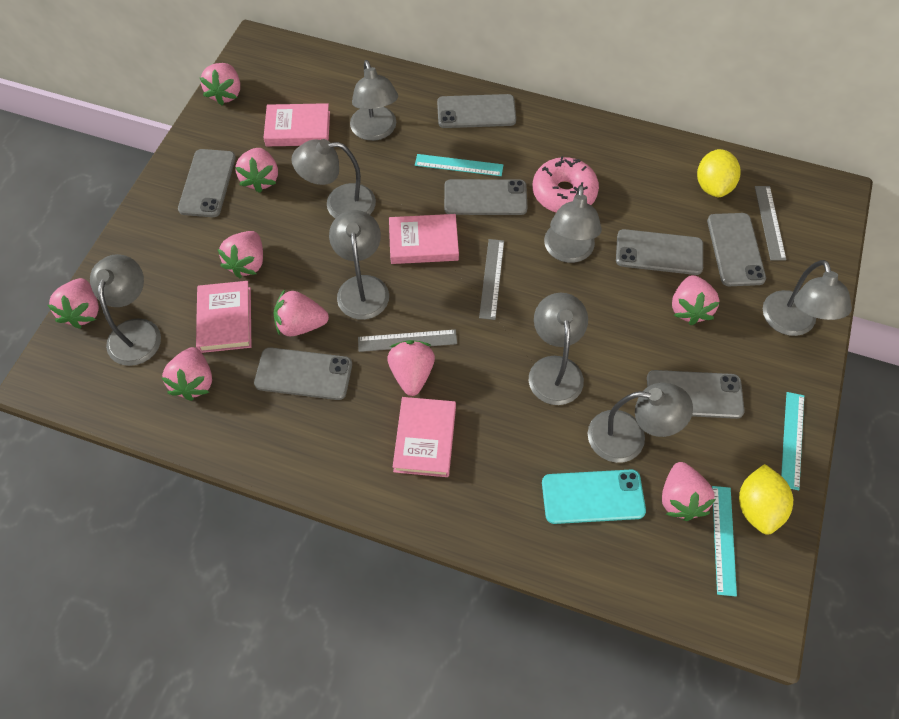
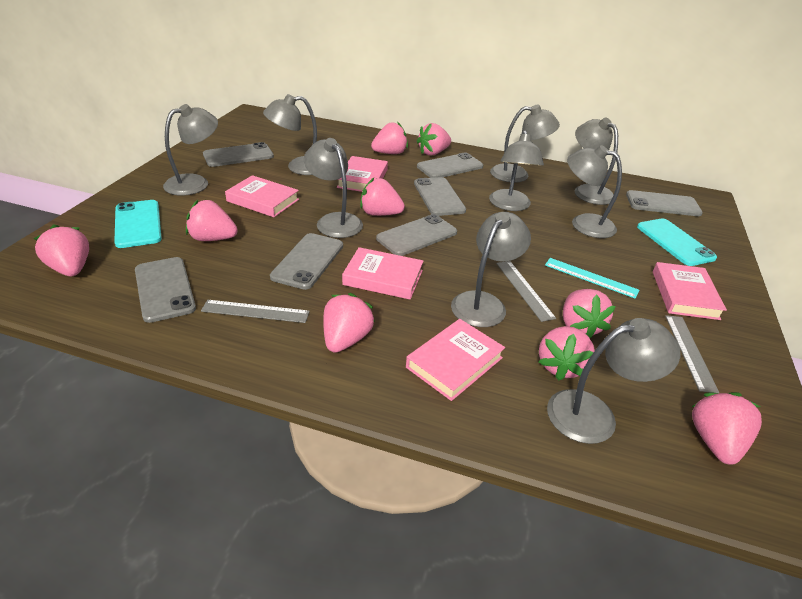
grey lamp: [90,254,161,366] [291,139,376,219] [329,210,389,320] [350,60,398,141] [529,293,588,405] [544,185,602,263] [588,382,693,463] [763,260,852,336] = 8 -> [163,104,218,196] [263,94,317,175] [304,138,363,238] [451,212,531,327] [489,130,544,211] [490,105,560,183] [547,318,680,444] [567,145,622,238] [575,118,618,205] = 9
pink book: [196,281,251,353] [263,103,330,146] [389,214,459,264] [393,397,456,477] = 4 -> [225,175,299,217] [337,156,388,192] [342,247,423,299] [406,319,505,401] [653,262,727,320] = 5
pink donut: [533,156,599,213] = 1 -> none = 0
turquoise phone: [542,469,646,524] = 1 -> [114,200,162,248] [637,218,717,266] = 2
turquoise ruler: [415,154,503,176] [712,486,737,597] [781,392,804,490] = 3 -> [545,258,639,299] = 1
yellow lemon: [697,149,740,197] [739,464,793,535] = 2 -> none = 0

